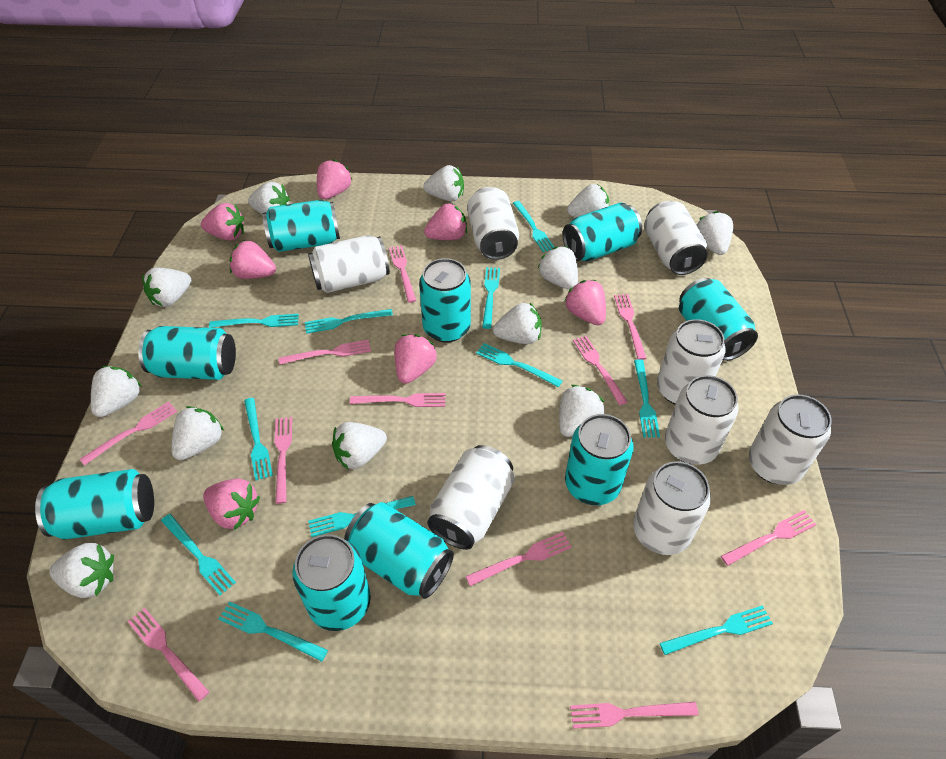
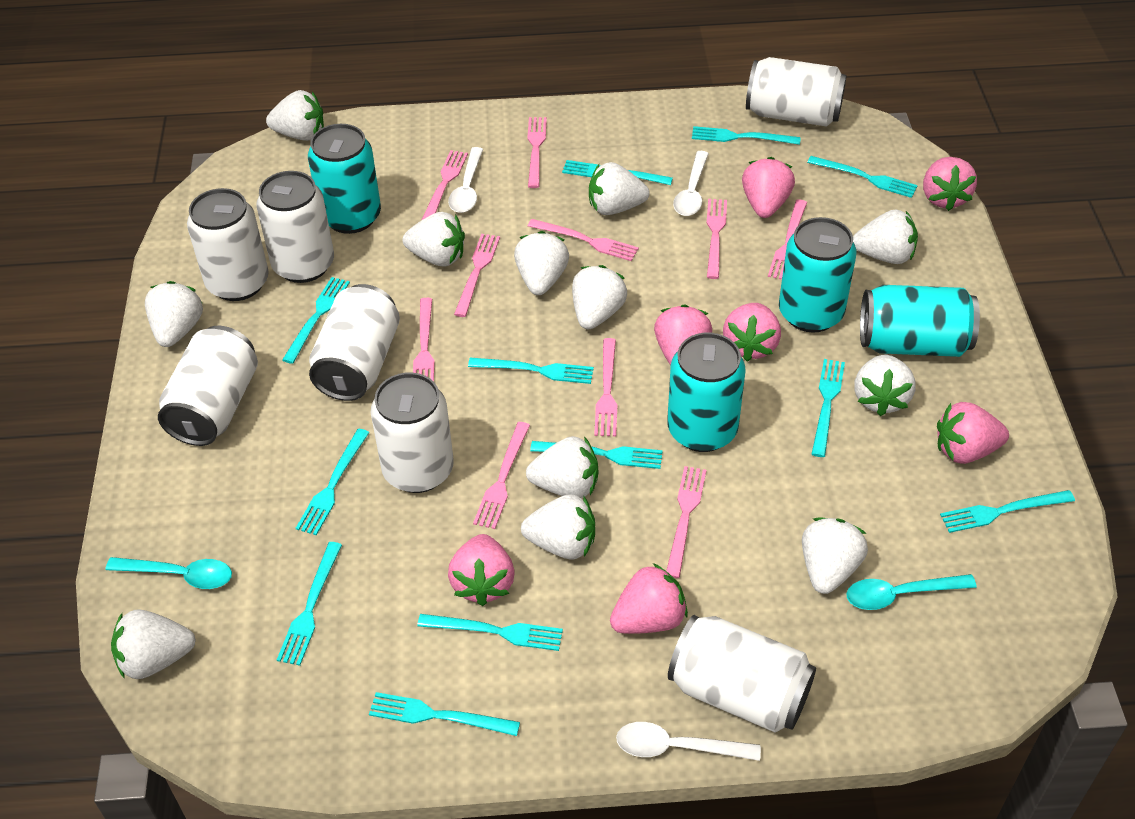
pink fork: [80,402,178,466] [127,607,209,702] [274,417,292,504] [279,340,371,364] [350,393,445,407] [389,245,416,303] [466,532,572,586] [570,702,698,729] [573,336,627,405] [614,294,647,360] [721,510,817,566] = 11 -> [413,298,435,382] [422,150,468,220] [454,234,500,317] [473,422,530,529] [528,117,547,188] [528,219,639,261] [594,338,617,437] [666,466,706,578] [707,199,727,279] [768,200,807,280] = 10
turquoise can: [35,469,154,539] [138,326,236,380] [263,200,340,252] [292,534,371,631] [344,502,454,599] [419,258,471,343] [563,202,642,261] [565,414,634,505] [679,278,758,361] = 9 -> [308,124,381,234] [667,333,745,452] [779,217,857,333] [860,285,980,357] = 4
turquoise fork: [161,514,236,595] [209,314,299,328] [218,601,328,662] [244,398,273,480] [305,309,393,334] [308,496,416,537] [476,343,562,387] [482,267,500,329] [513,201,554,252] [634,359,660,437] [660,605,773,655] = 11 -> [277,542,342,666] [282,277,350,364] [296,429,369,535] [369,692,520,736] [417,614,563,651] [468,358,594,384] [530,441,663,469] [562,160,673,185] [692,126,801,145] [807,156,918,198] [812,359,845,457] [940,490,1075,533] = 12
turquoise spoon: none = 0 -> [105,557,232,589] [846,574,977,610] = 2
white can: [308,235,390,293] [427,445,515,550] [467,187,519,260] [633,461,711,555] [644,201,708,275] [657,319,725,405] [665,375,739,465] [749,394,832,485] = 8 -> [158,326,258,446] [187,188,269,301] [256,171,334,283] [309,284,400,401] [371,372,454,493] [668,615,816,732] [746,57,847,127] = 7
white spoon: none = 0 -> [448,147,483,213] [616,722,761,761] [673,151,709,216] = 3

